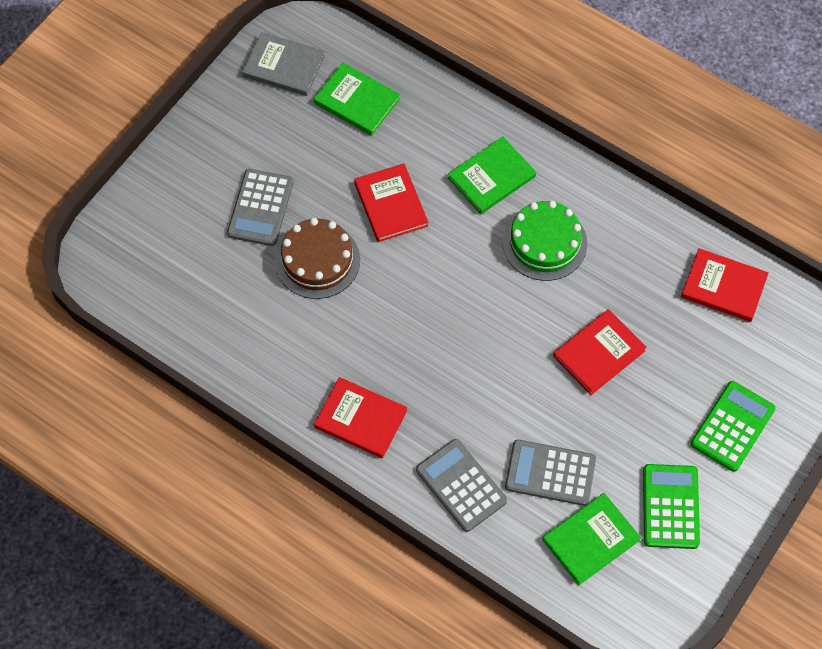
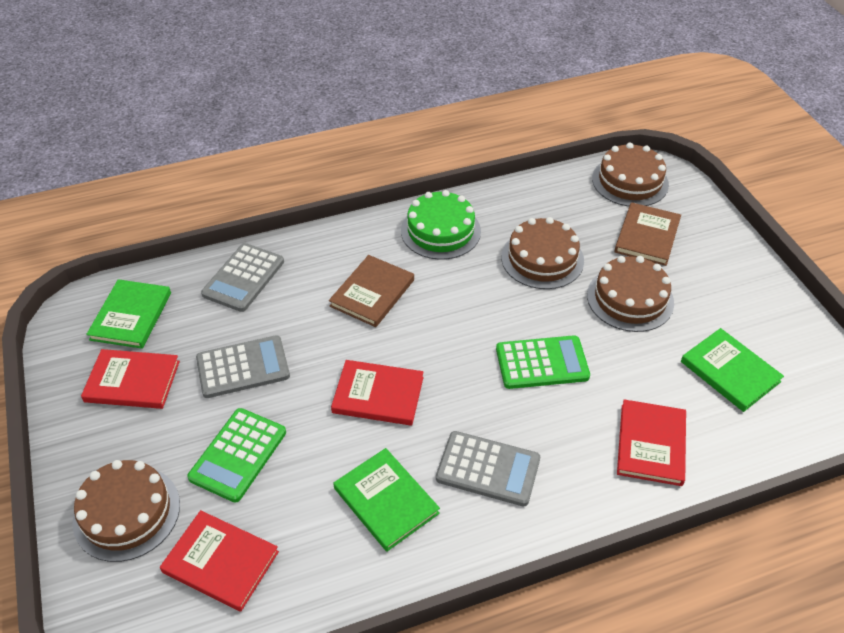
brown book: none = 0 -> [329,255,414,327] [615,202,681,266] = 2
brown cake: [275,218,360,299] = 1 -> [73,460,180,562] [501,217,584,289] [587,256,674,332] [592,143,669,207] = 4
grey book: [242,32,325,96] = 1 -> none = 0

